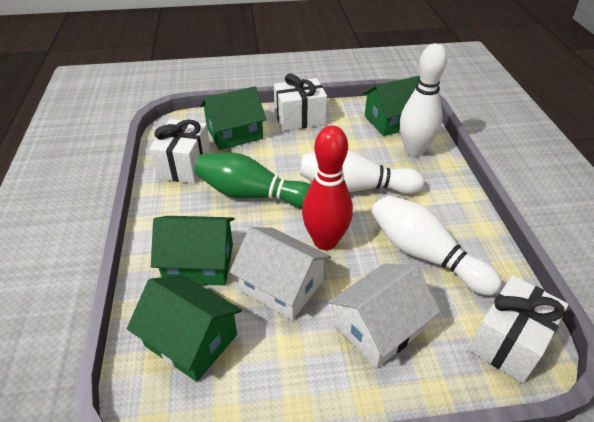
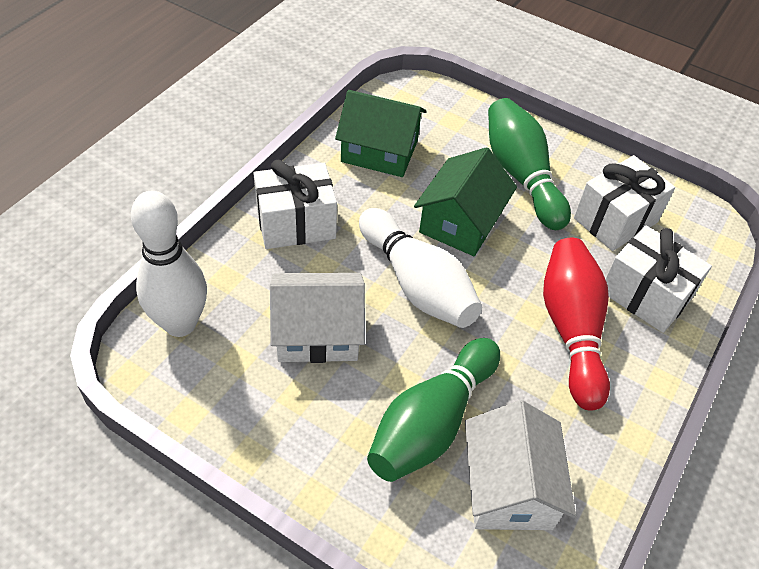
green bowling pin: [195,152,311,209] = 1 -> [367,338,500,482] [488,98,571,230] = 2
green house: [127,275,242,382] [151,216,235,286] [200,86,267,150] [362,76,420,136] = 4 -> [335,90,427,177] [414,147,517,256] = 2
white bowling pin: [300,150,424,194] [371,194,502,296] [400,43,448,157] = 3 -> [131,191,207,337] [359,208,482,328] = 2

